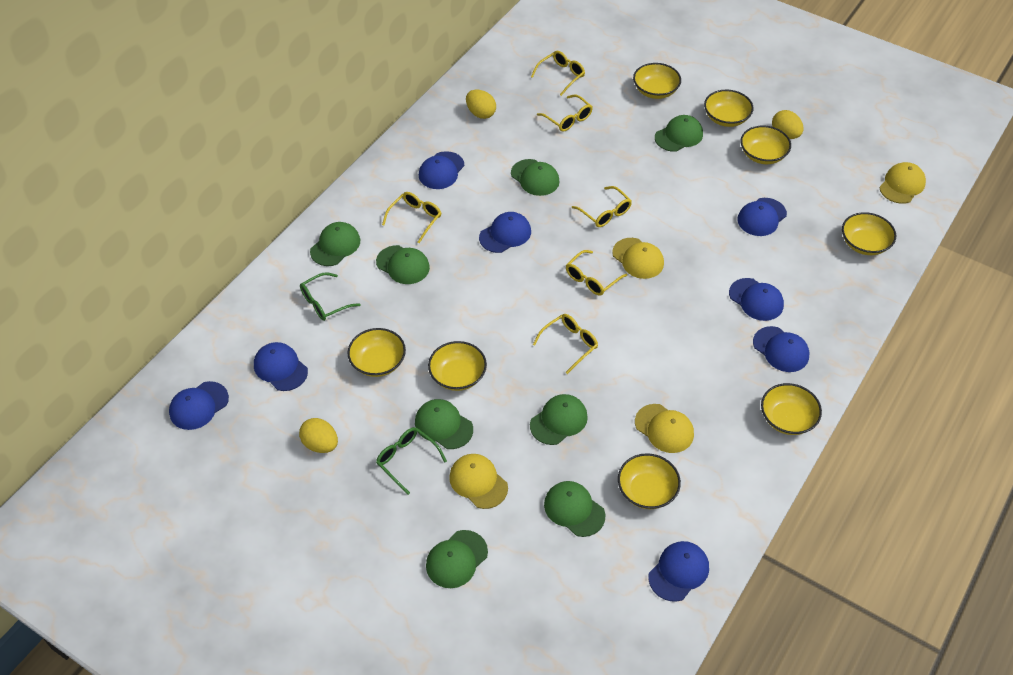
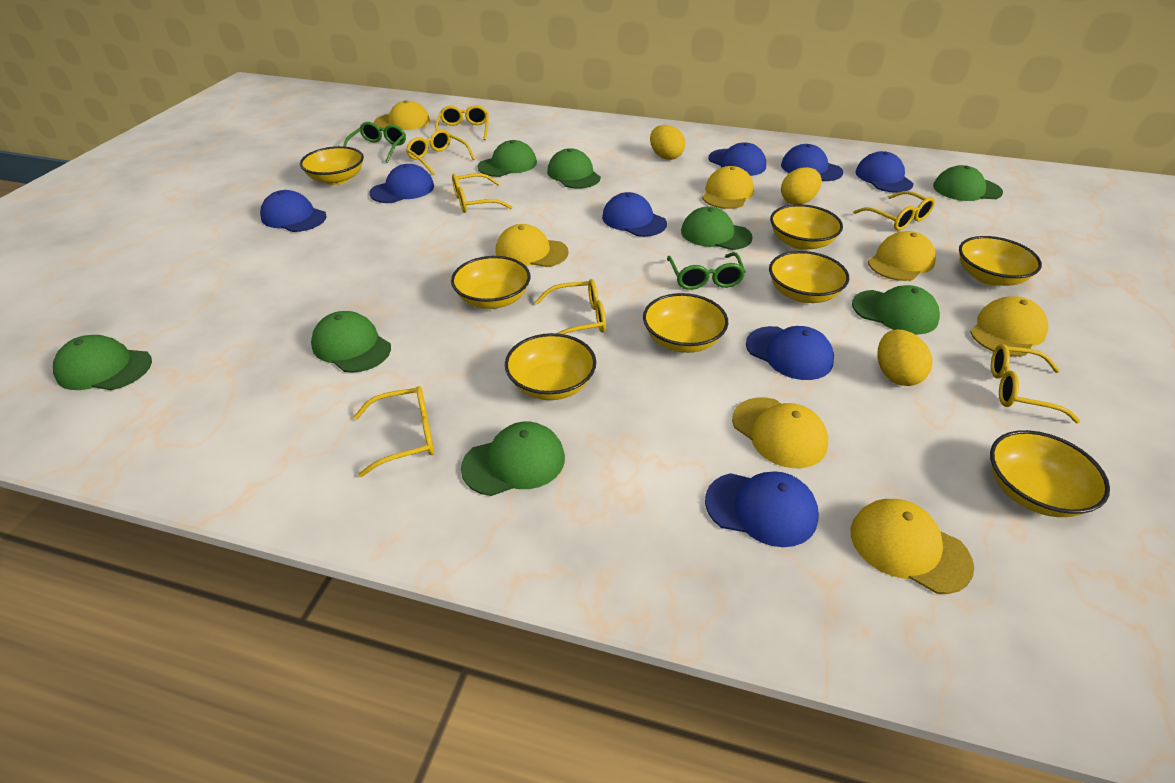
yellow cap: [449,454,508,509] [612,238,664,279] [635,404,694,453] [879,162,926,204] = 4 -> [374,100,430,130] [496,224,569,267] [702,166,754,209] [732,397,828,468] [851,499,974,594] [868,231,936,281] [970,296,1048,357] = 7
yellow glasses: [382,192,441,243] [531,51,585,96] [533,314,598,374] [537,94,592,132] [566,250,627,296] [572,186,632,227] = 6 -> [354,386,434,477] [406,130,475,175] [435,105,489,140] [452,173,512,213] [535,279,606,334] [854,191,935,231] [991,344,1080,423] = 7

